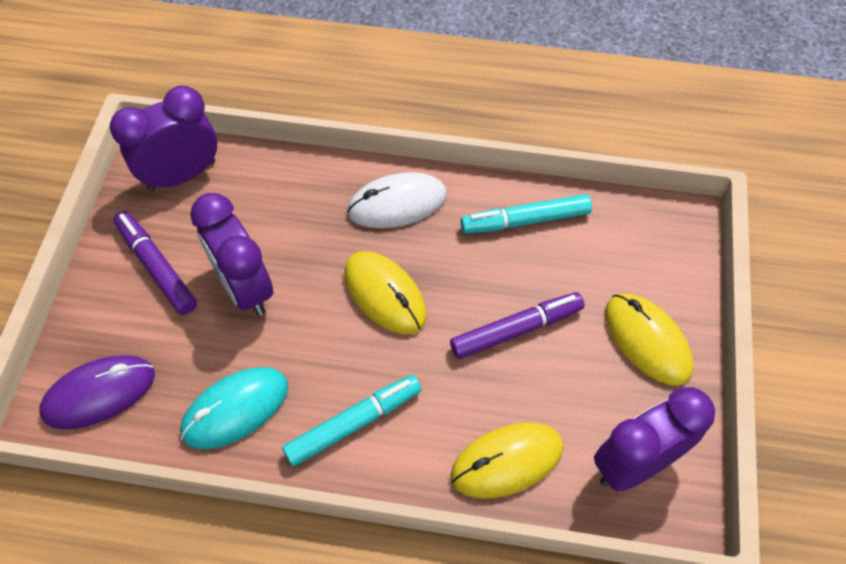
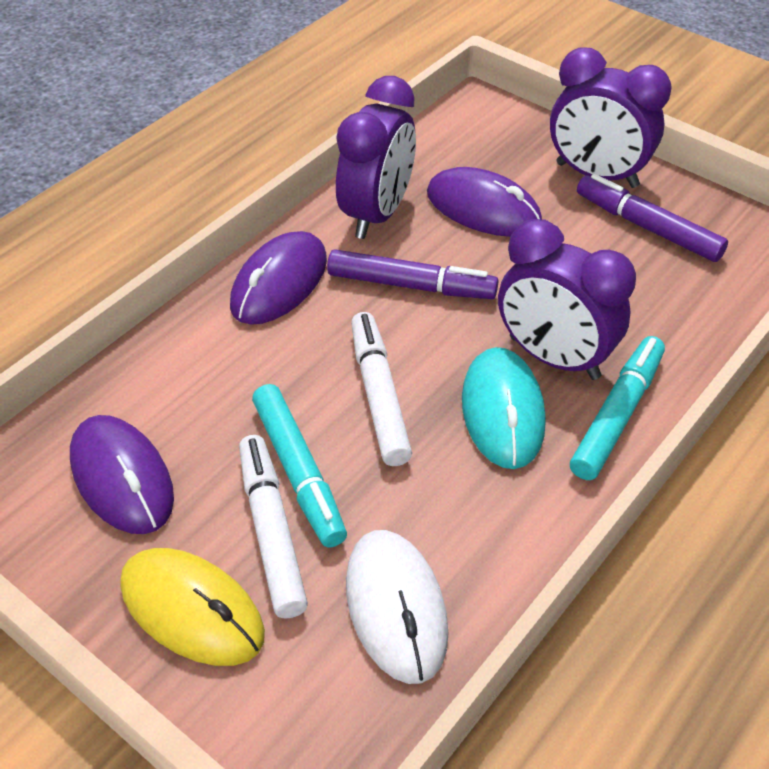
purple mouse: [39,355,155,430] = 1 -> [70,415,174,534] [230,231,327,325] [427,167,542,237] = 3
white marker: none = 0 -> [239,435,308,619] [351,312,412,466] = 2
yellow mouse: [344,251,427,334] [451,423,564,499] [605,293,694,386] = 3 -> [120,548,265,666] = 1

